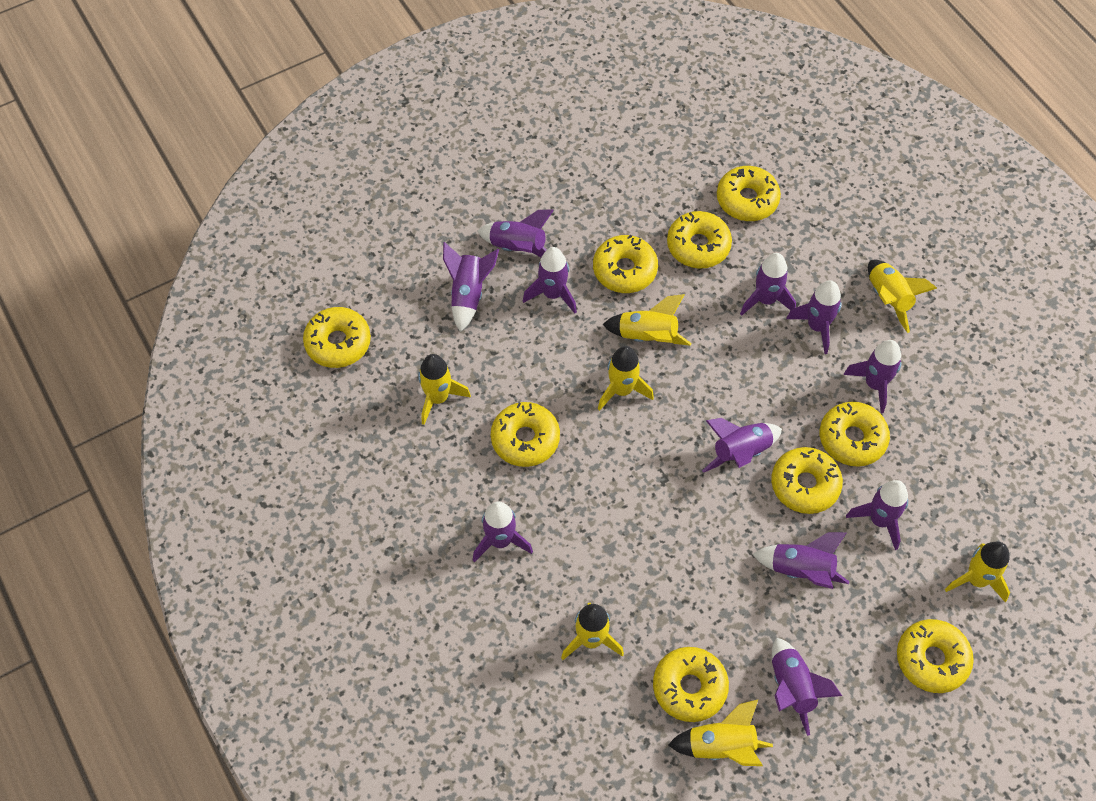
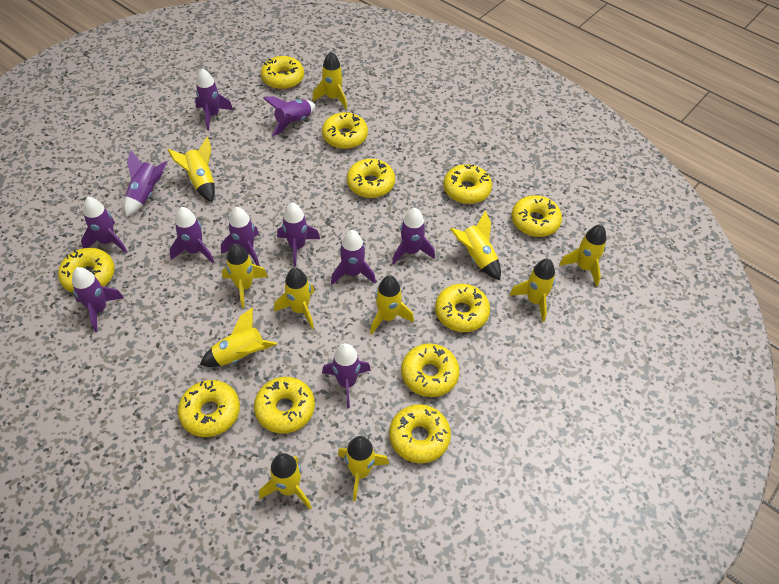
yellow donut: [303,307,371,368] [491,402,560,467] [593,235,658,293] [653,647,729,722] [667,211,732,269] [717,166,781,221] [771,447,843,514] [820,402,890,467] [897,619,974,693] = 9 -> [58,248,115,293] [178,380,240,437] [254,377,315,434] [261,56,304,89] [322,112,368,149] [347,159,395,198] [389,404,451,463] [401,343,460,397] [435,284,490,332] [443,164,492,204] [512,195,562,237] = 11
yellow rocket: [418,354,471,425] [561,603,624,660] [598,346,654,411] [602,294,691,346] [668,700,773,766] [868,260,937,333] [945,542,1010,602] = 7 -> [168,137,215,202] [200,307,277,367] [222,244,268,308] [259,453,312,510] [274,268,315,329] [312,51,347,109] [338,436,389,501] [370,275,414,335] [450,210,501,280] [510,259,556,322] [559,224,607,287] = 11

